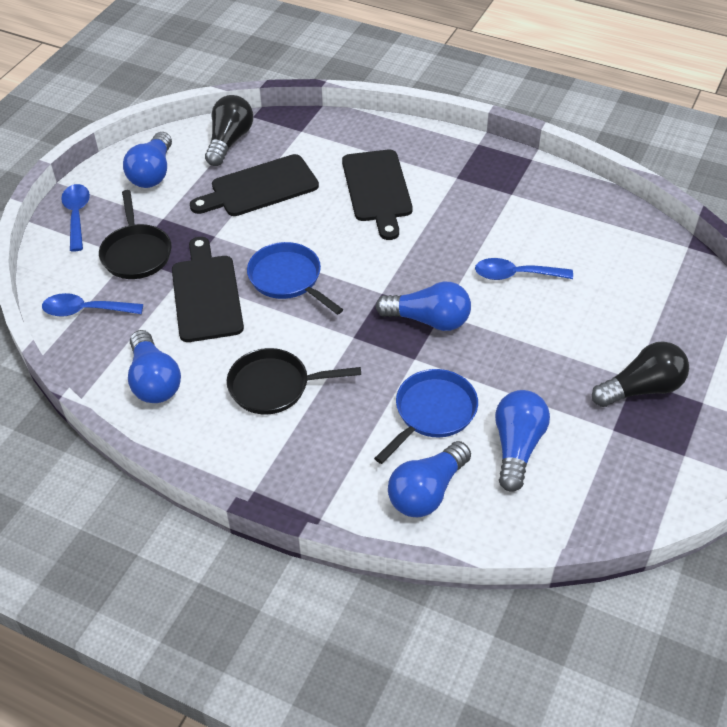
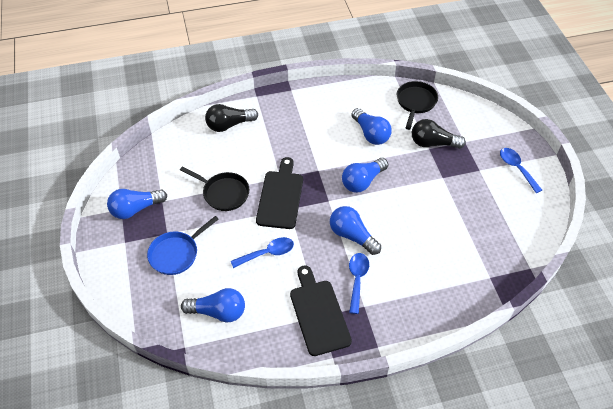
black cutting board: [172,237,244,342] [190,154,319,216] [342,150,413,240] = 3 -> [256,157,303,229] [290,266,352,356] = 2
blue pan: [247,242,343,315] [374,369,478,464] = 2 -> [147,216,219,275] = 1

